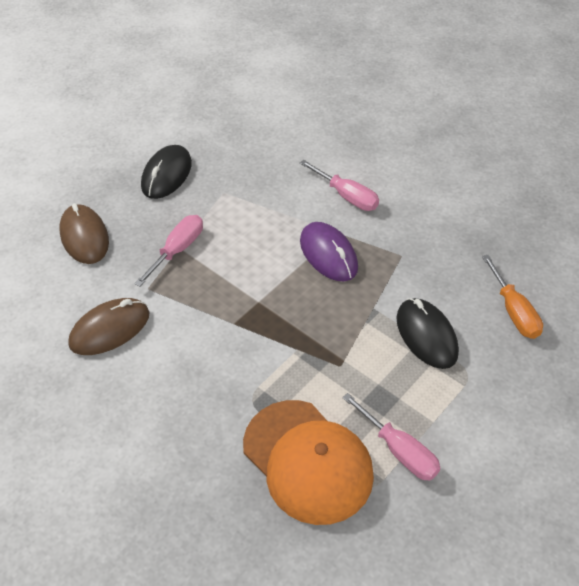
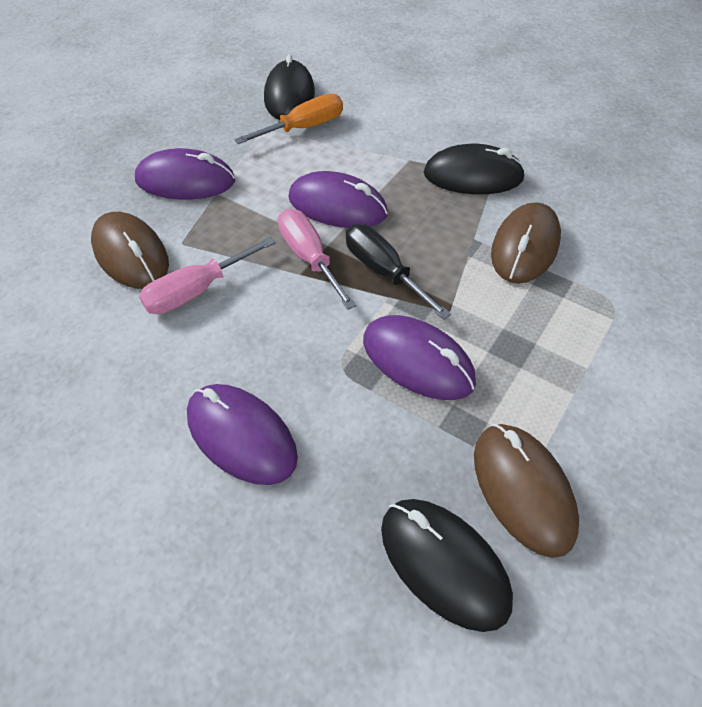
black mouse: [141,145,192,199] [396,298,459,369] = 2 -> [264,54,315,120] [381,499,513,632] [424,144,526,194] = 3
black screwdriver: none = 0 -> [346,224,451,320] = 1
brown mouse: [60,203,109,264] [68,298,150,355] = 2 -> [91,212,169,289] [474,424,579,558] [491,202,561,284] = 3
orange cap: [243,400,374,525] = 1 -> none = 0
pink screwdriver: [134,215,203,287] [300,160,379,211] [342,393,440,481] = 3 -> [139,237,276,314] [278,209,356,310] = 2
purple mouse: [300,222,358,281] = 1 -> [135,148,235,199] [187,384,298,485] [288,171,388,228] [363,315,476,400] = 4

